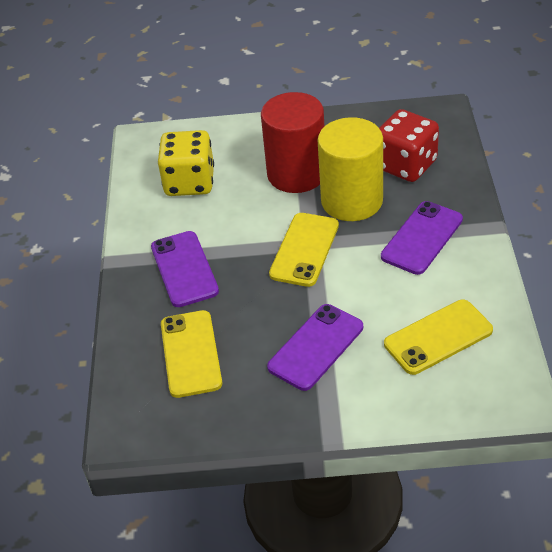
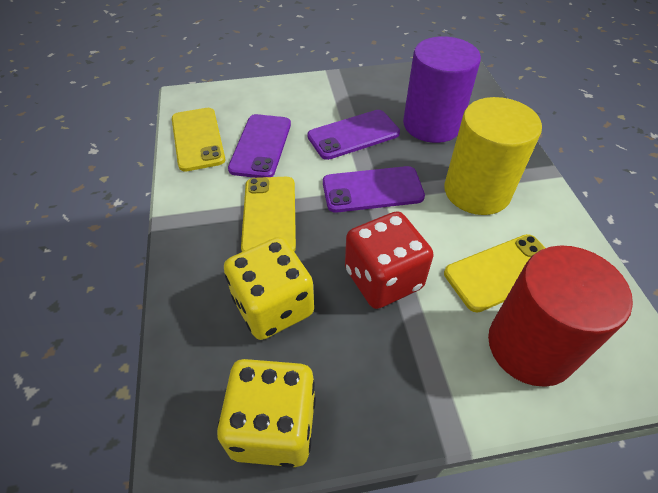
purple cylinder: none = 0 -> [403,36,481,143] = 1
yellow dice: [158,130,214,196] = 1 -> [217,359,316,468] [224,237,314,340] = 2

